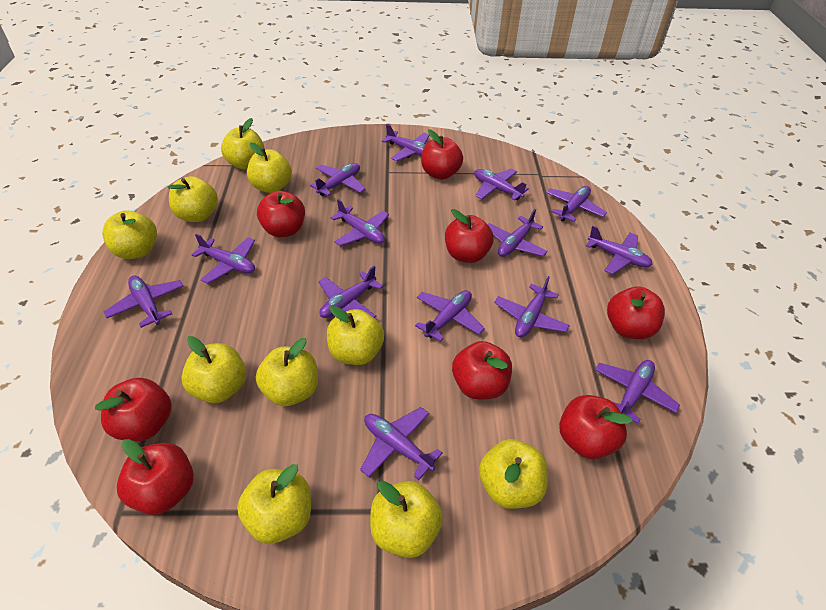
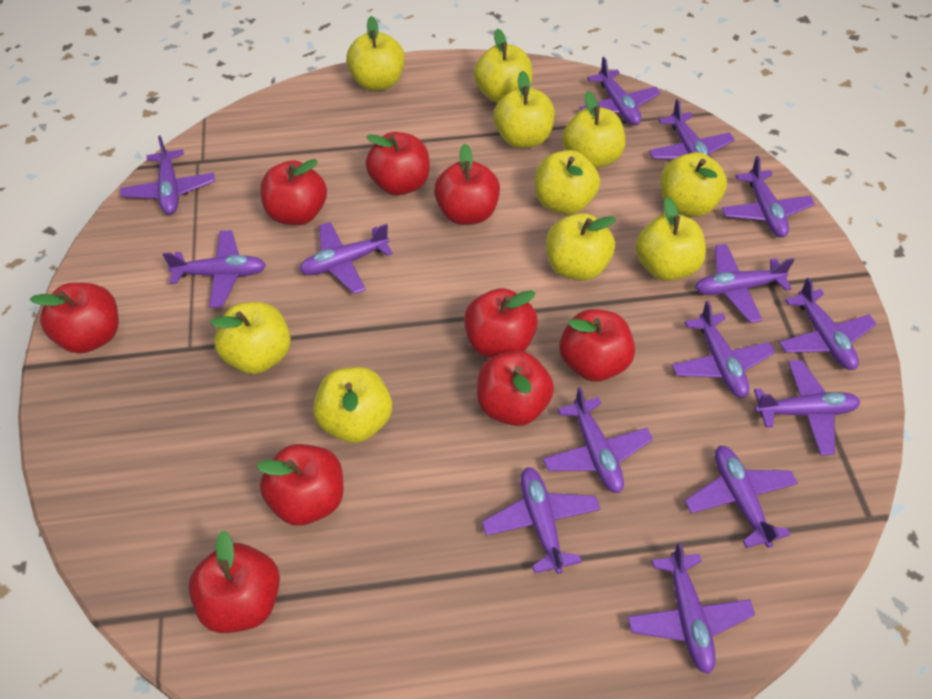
red apple: [95,378,172,441] [117,439,194,515] [257,191,305,237] [421,129,463,180] [445,209,494,263] [452,341,512,399] [559,395,633,459] [607,286,665,339] = 8 -> [30,283,119,354] [188,530,280,633] [256,444,344,526] [260,159,327,225] [366,132,430,196] [434,144,500,225] [464,288,538,358] [477,351,554,426] [559,309,635,382] = 9

